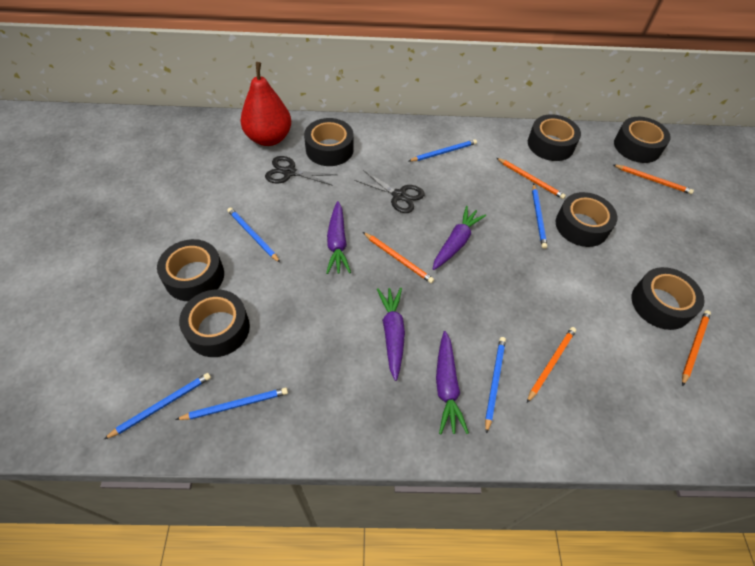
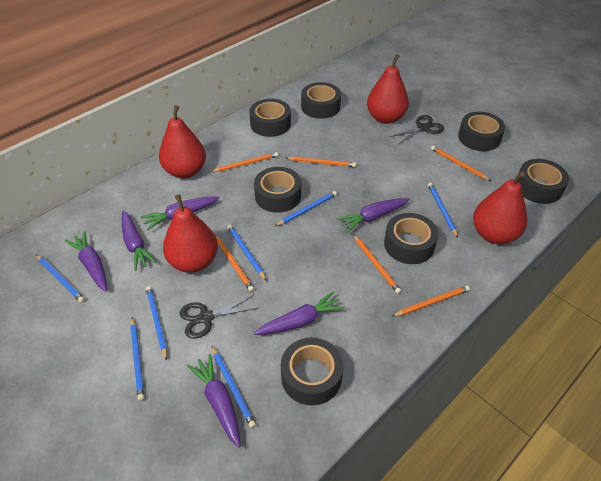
blue pencil: [103,373,211,440] [175,388,288,420] [227,207,280,263] [409,139,477,162] [485,337,506,434] [532,183,547,249] = 6 -> [36,254,85,303] [130,317,144,401] [146,286,167,361] [212,346,256,428] [227,225,266,280] [275,191,337,226] [428,183,458,238] = 7
orange pencil: [363,232,434,283] [497,158,566,199] [527,327,576,403] [614,165,694,194] [682,310,711,386] = 5 -> [210,152,278,172] [214,234,254,292] [286,156,356,167] [353,235,401,294] [392,286,470,317] [431,146,491,181] = 6
purple carrot: [326,201,351,274] [377,288,405,381] [433,206,486,270] [436,331,469,434] = 4 -> [65,231,107,292] [122,211,156,271] [140,196,220,231] [187,354,241,448] [254,291,345,335] [337,198,409,232] = 6
red pear: [241,62,291,146] = 1 -> [159,105,206,178] [163,194,218,273] [367,54,409,124] [473,172,527,244] = 4

